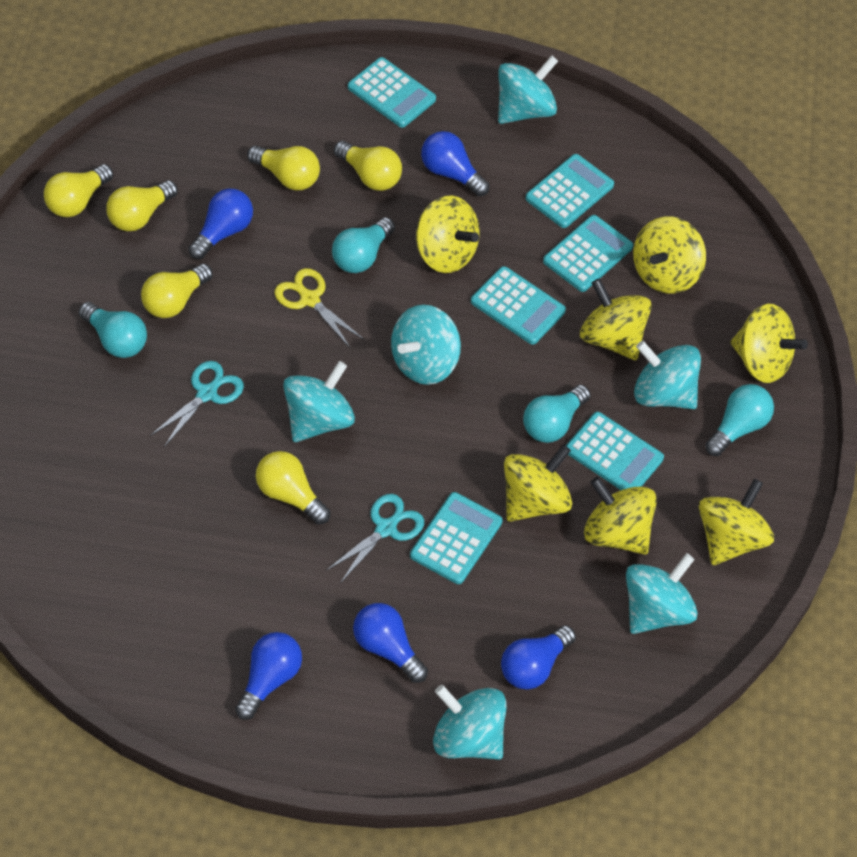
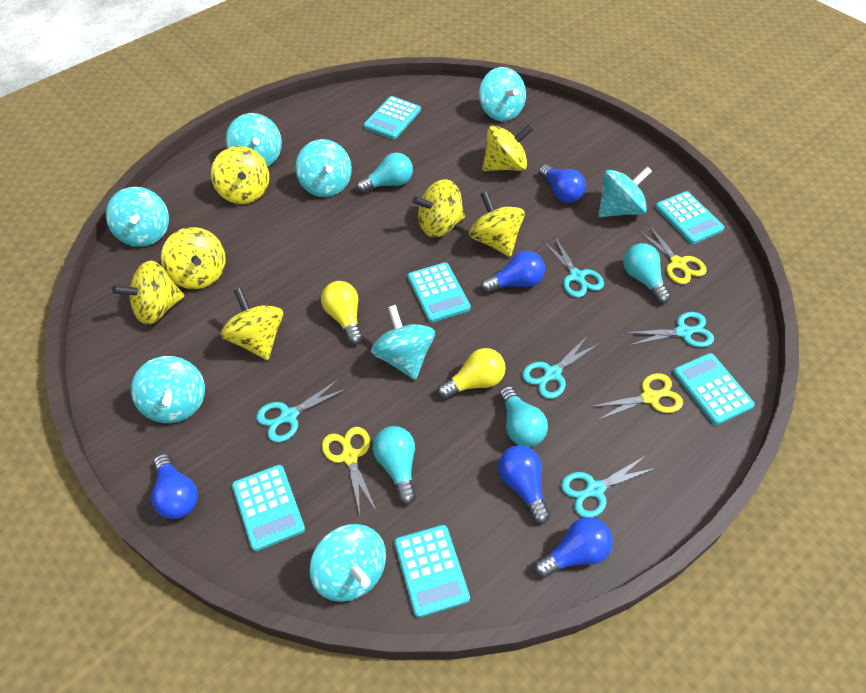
turquoise scissors: [150,361,244,447] [326,494,424,583] = 2 -> [256,379,347,442] [522,337,600,399] [542,236,604,298] [561,455,656,518] [625,312,714,347] = 5
turquoise spinning top: [283,361,355,442] [391,305,461,385] [433,685,507,760] [498,55,558,124] [626,553,698,634] [634,341,701,409] = 6 -> [106,187,169,247] [131,356,205,423] [226,113,282,166] [295,139,352,197] [310,524,386,602] [371,305,435,380] [479,67,526,121] [598,166,652,217] = 8
yellow light bulb: [44,164,113,217] [106,180,178,231] [141,264,213,318] [247,145,320,190] [256,451,330,524] [334,141,402,191] = 6 -> [321,281,363,345] [437,348,506,399] = 2
yellow scissors: [275,268,364,349] = 1 -> [322,427,377,515] [590,373,683,421] [638,225,706,284] = 3

